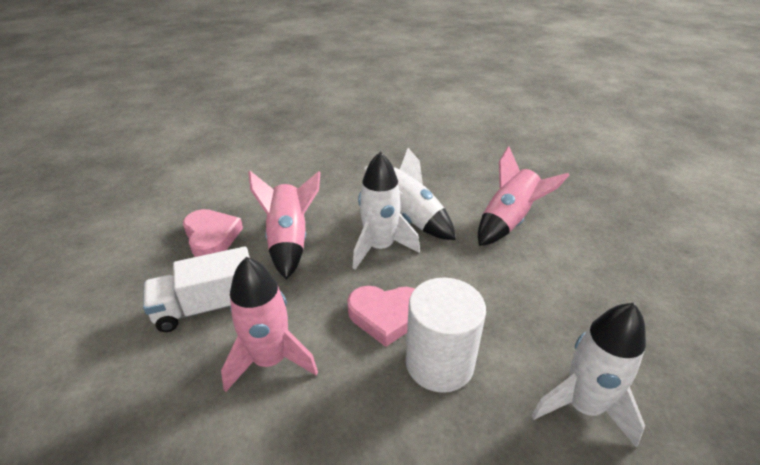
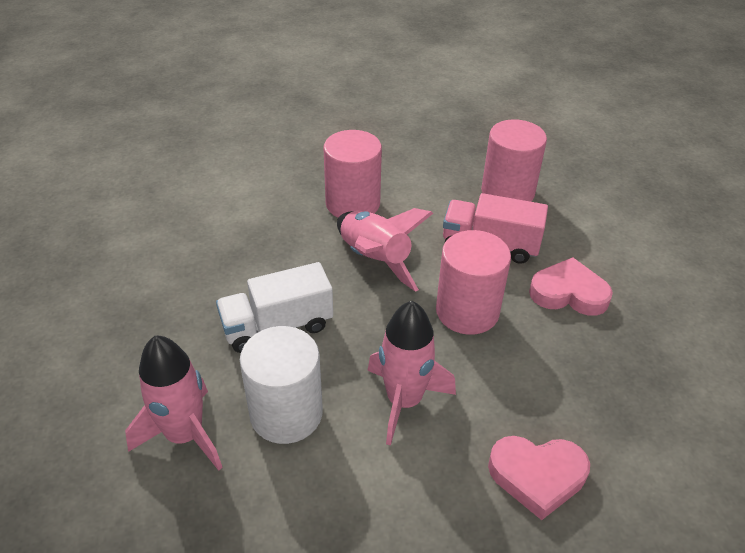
pink cylinder: none = 0 -> [324,130,382,218] [436,230,511,335] [481,119,547,202] = 3
pink truck: none = 0 -> [443,193,548,264] = 1
white rocket: [353,151,420,270] [364,148,456,240] [531,303,646,448] = 3 -> none = 0

